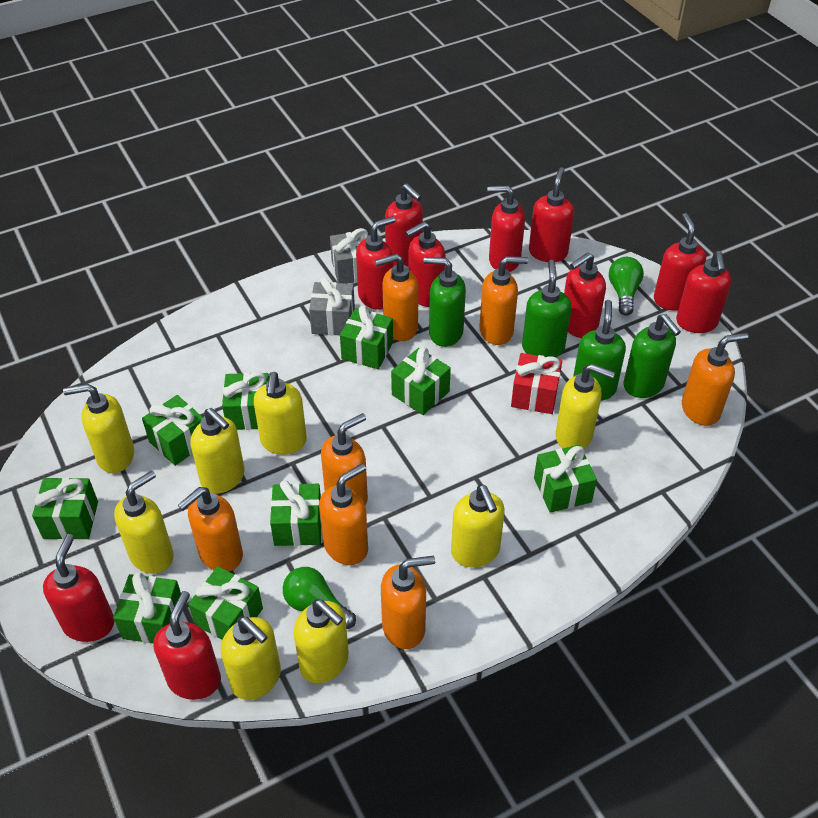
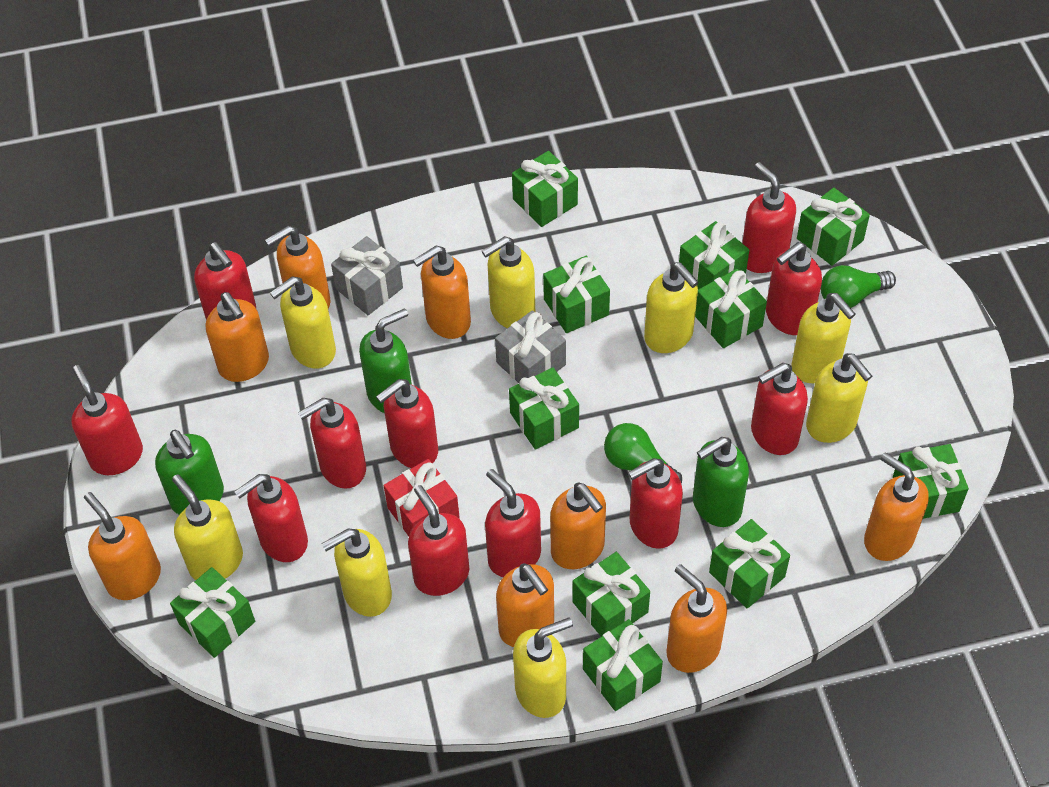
green gift: [32,477,98,540] [113,572,181,643] [142,395,203,466] [188,566,263,640] [222,372,269,430] [270,480,322,546] [340,305,393,369] [391,347,451,415] [534,445,597,513] = 9 -> [170,567,255,658] [509,367,579,450] [512,151,578,227] [543,256,610,333] [572,552,650,637] [583,619,663,711] [679,221,749,289] [695,269,767,348] [709,519,790,609] [797,188,870,266] [893,444,969,519] = 11
green soap dispenser: [424,257,466,347] [522,260,572,357] [573,300,626,401] [623,314,681,398] = 4 -> [155,430,224,515] [359,308,412,413] [693,437,749,527] = 3
orange soap dispenser: [178,487,243,571] [319,464,368,565] [321,413,368,505] [375,254,418,341] [381,556,435,649] [479,256,528,345] [682,333,748,426] = 7 -> [84,492,161,600] [206,292,269,382] [265,226,330,308] [413,245,471,339] [496,563,554,647] [550,482,606,569] [666,564,727,673] [864,453,929,561] = 8
red soap dispenser: [43,534,114,642] [153,591,221,700] [356,216,395,310] [385,184,423,266] [405,221,446,307] [487,185,525,272] [529,167,574,262] [564,253,606,338] [654,213,706,311] [676,251,732,333] = 10 -> [71,365,143,475] [194,242,256,320] [234,474,308,562] [298,398,366,488] [376,379,438,468] [408,485,469,596] [485,469,541,577] [628,458,683,549] [742,162,796,273] [751,363,808,455] [766,242,822,335] = 11

